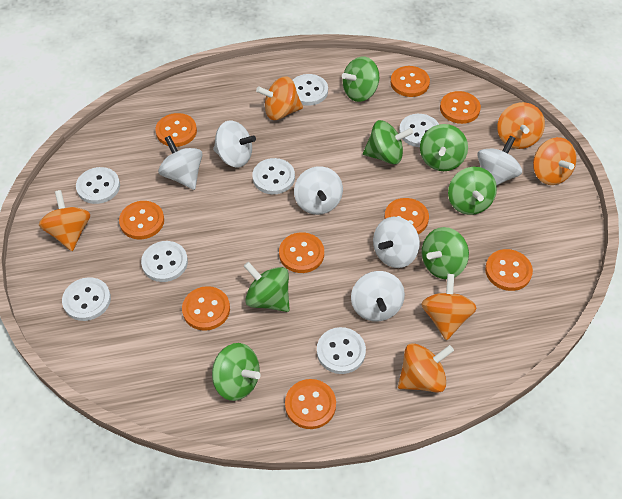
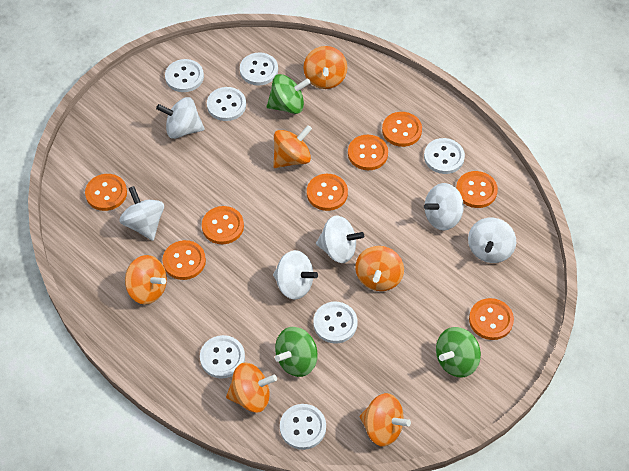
green spinning top: [212,343,261,401] [244,262,290,312] [342,56,379,102] [363,120,413,164] [420,124,468,171] [422,227,469,279] [448,167,497,215] = 7 -> [266,74,311,114] [275,327,318,377] [436,327,481,377] = 3
orange button: [119,201,164,239] [155,113,197,147] [182,286,230,331] [279,232,324,273] [285,379,336,429] [384,198,429,234] [391,66,430,97] [440,91,481,124] [485,249,533,291] = 9 -> [85,174,127,211] [162,240,206,280] [202,206,244,244] [307,174,348,211] [348,135,388,170] [382,112,422,147] [456,171,498,208] [469,298,514,340] = 8

